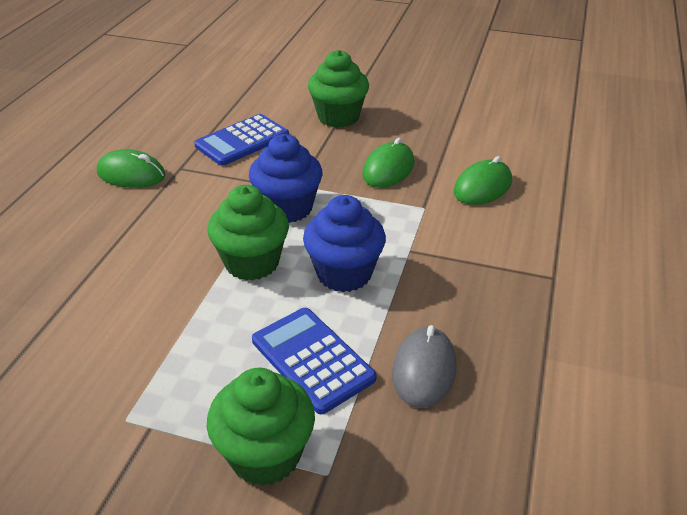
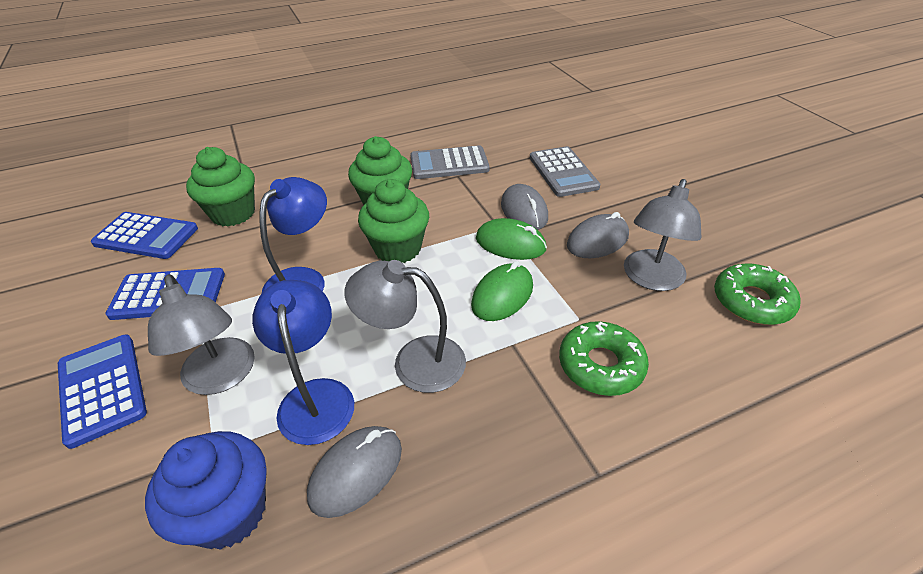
blue calculator: [194,114,289,166] [252,308,377,414] = 2 -> [58,335,147,449] [91,212,198,259] [105,268,225,320] = 3
blue cupcake: [249,134,323,223] [303,195,386,292] = 2 -> [145,431,267,550] = 1
blue lamp: none = 0 -> [252,280,354,445] [260,177,327,293] = 2
green donut: none = 0 -> [559,321,649,396] [714,264,801,325] = 2
green mouse: [97,149,166,188] [362,138,414,188] [454,156,512,205] = 3 -> [471,261,533,321] [476,218,547,260] = 2
grey calculator: none = 0 -> [410,145,489,179] [530,146,600,197] = 2
grey lamp: none = 0 -> [148,274,255,395] [344,260,466,393] [624,179,701,291] = 3
grey mouse: [392,325,457,408] = 1 -> [307,426,402,518] [501,184,548,230] [567,212,629,258] = 3

